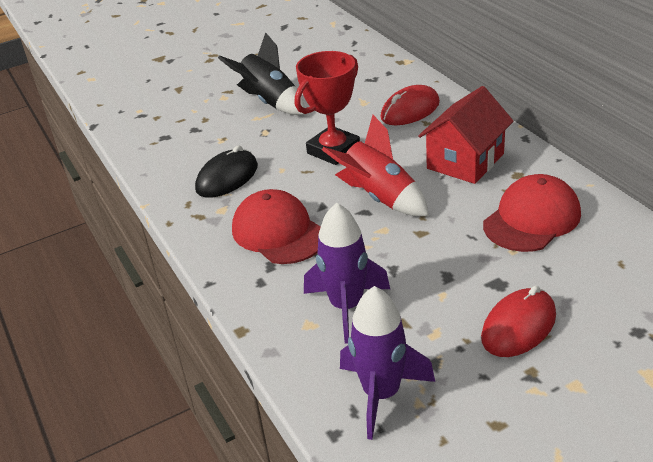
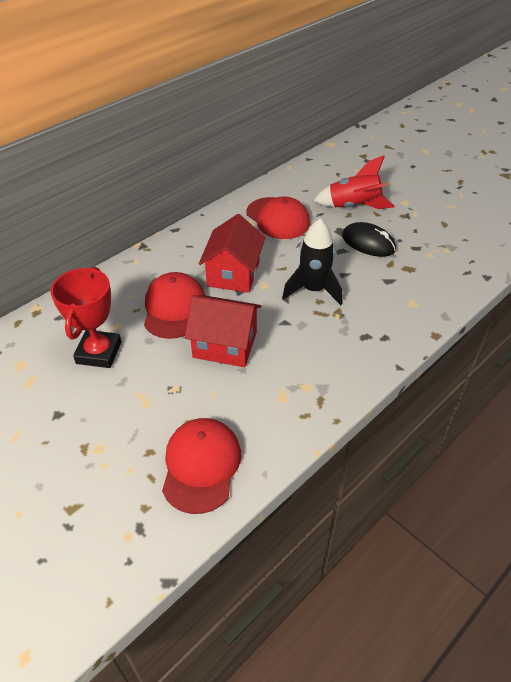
purple rocket: [304,203,390,344] [340,286,435,440] = 2 -> none = 0
red cap: [232,189,321,264] [483,174,581,252] = 2 -> [144,272,205,339] [162,418,241,514] [246,196,310,239] = 3
red house: [418,86,514,184] = 1 -> [185,295,261,367] [199,214,265,293] = 2
red mouse: [381,85,440,125] [481,285,556,357] = 2 -> none = 0

